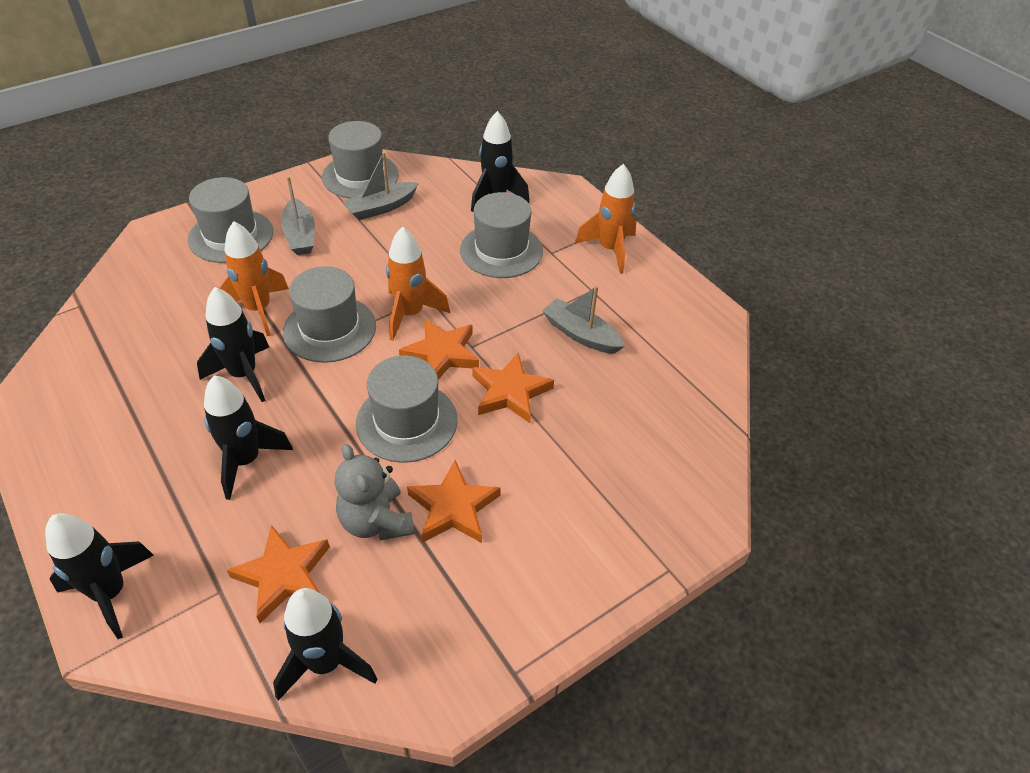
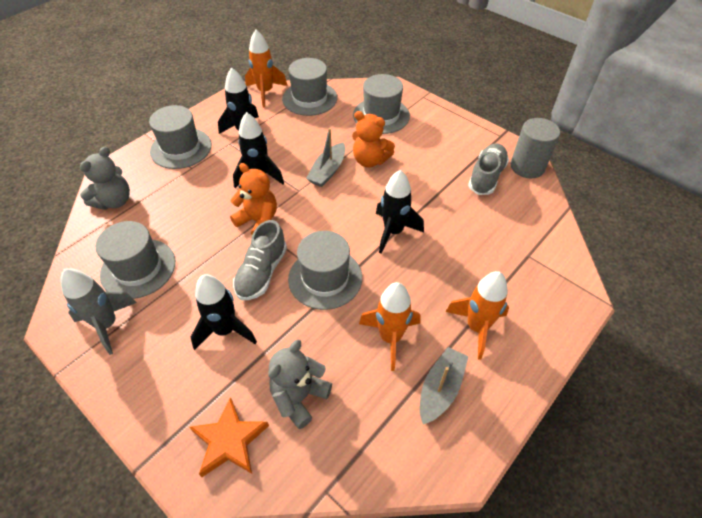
black rocket: [45,514,154,639] [197,287,269,402] [204,375,293,500] [273,588,378,701] [471,111,530,212] = 5 -> [191,274,257,350] [218,67,259,134] [233,112,284,188] [376,170,424,254] = 4
grey boat: [281,176,315,255] [343,152,418,220] [542,285,625,354] = 3 -> [306,128,345,187] [420,347,468,424] = 2
grey cylinder: none = 0 -> [511,118,560,178] = 1
grey rocket: none = 0 -> [61,268,137,355] = 1
grey shoe: none = 0 -> [233,220,287,300] [468,143,509,195] = 2
grey teddy bear: [335,444,415,540] = 1 -> [80,147,130,210] [268,340,332,429] = 2
orange star: [227,525,330,623] [399,319,479,379] [407,460,501,543] [473,353,554,423] = 4 -> [189,397,269,477] = 1
orange teddy bear: none = 0 -> [230,163,277,234] [352,111,395,167] = 2

